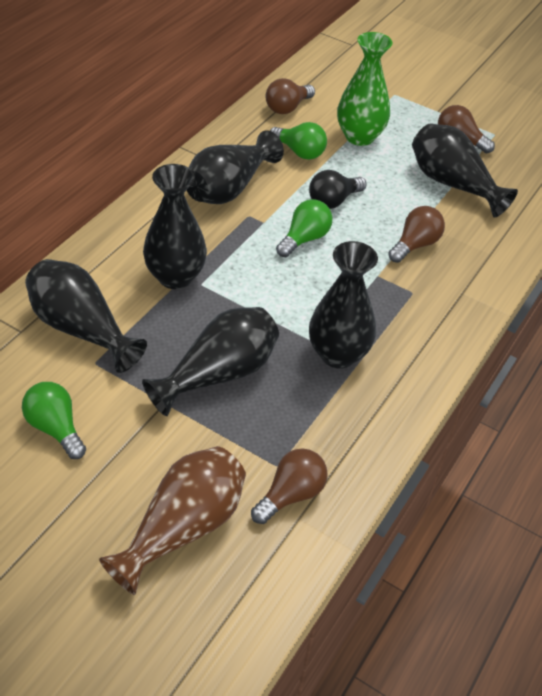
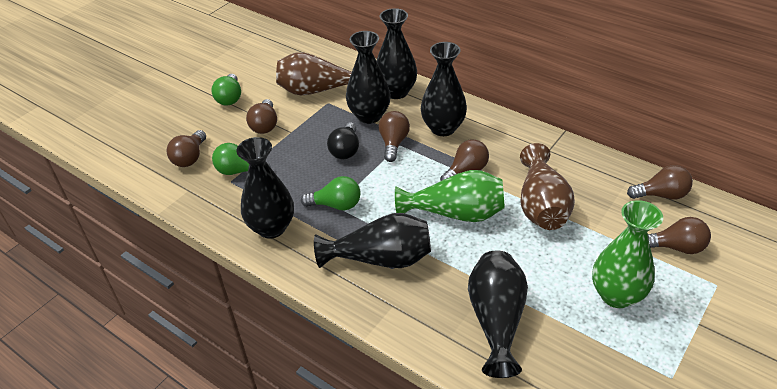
brown light bulb: [251,448,328,524] [266,78,315,114] [388,206,445,263] [438,105,495,153] = 4 -> [167,130,206,167] [246,99,277,134] [379,111,410,162] [440,139,489,181] [627,165,693,200] [648,217,711,254] = 6
brown vase: [99,446,246,595] = 1 -> [276,52,352,96] [520,143,575,230] = 2
green vase: [337,32,393,146] = 1 -> [395,170,505,222] [592,200,663,308] = 2

